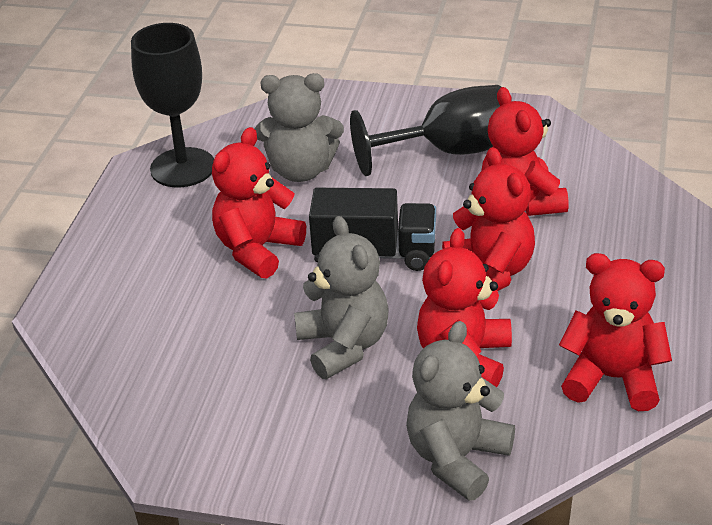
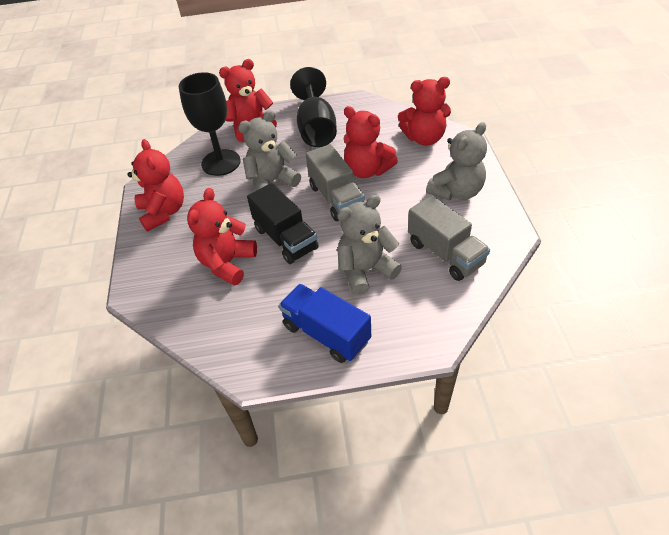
blue truck: none = 0 -> [279,284,371,363] = 1
grey truck: none = 0 -> [306,144,365,221] [408,195,490,281] = 2

